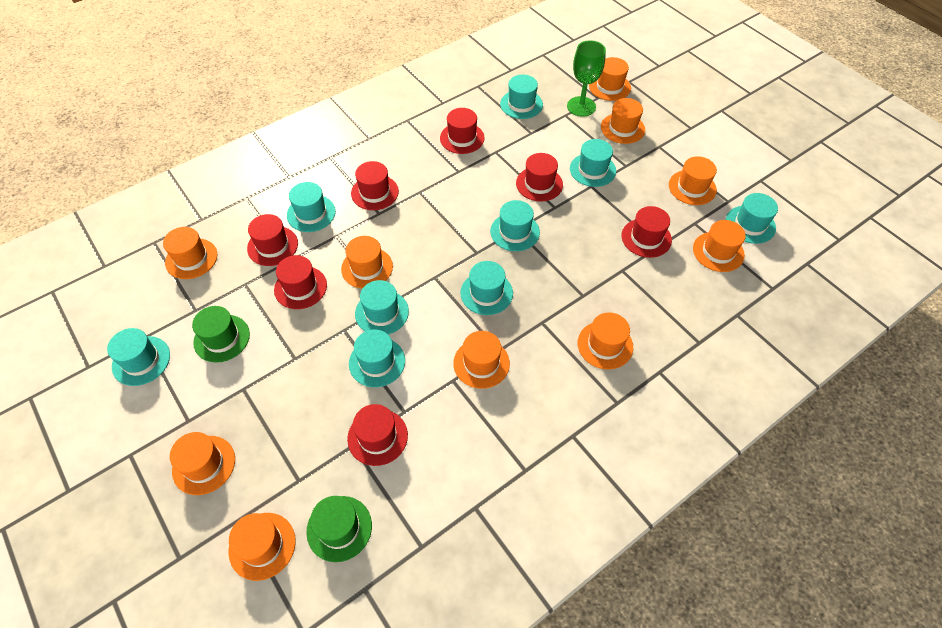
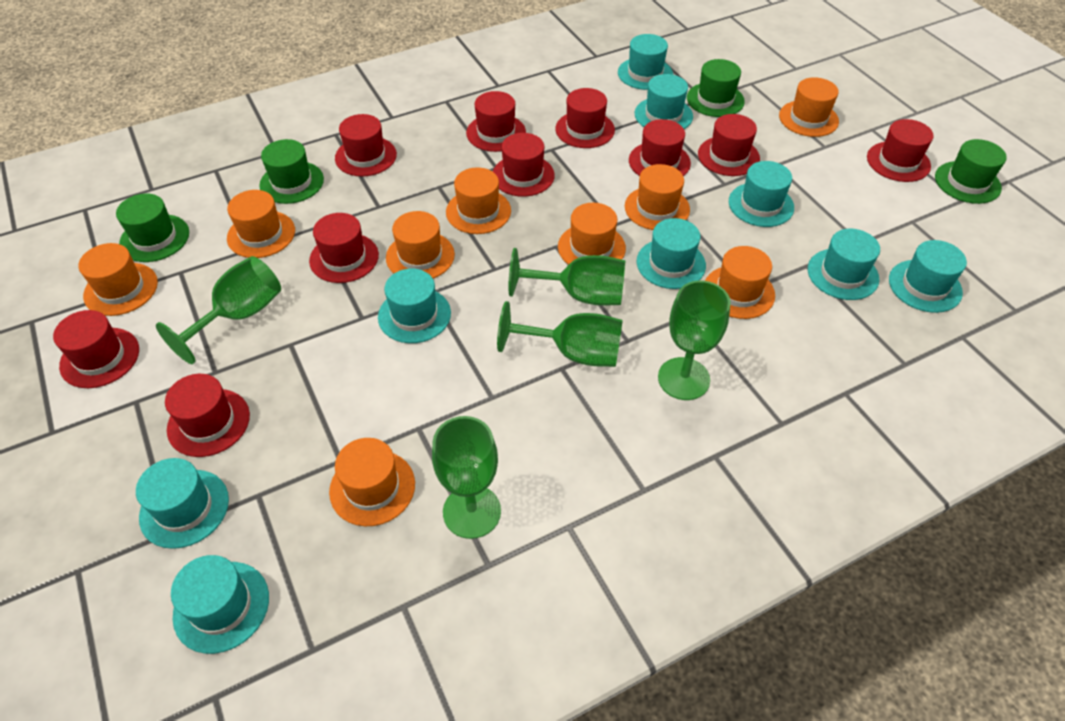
green goblet: [567,40,606,117] = 1 -> [156,256,281,364] [432,416,501,539] [497,301,623,367] [509,248,625,306] [658,281,731,400] = 5
green hat: [192,306,250,363] [306,496,372,562] = 2 -> [116,193,189,262] [259,139,324,204] [687,59,745,117] [935,139,1007,204] = 4
orange hat: [163,227,217,279] [170,432,235,495] [229,513,296,581] [341,236,393,289] [453,331,510,389] [578,312,633,370] [589,57,631,101] [601,98,645,144] [669,156,717,205] [693,220,746,272] = 10 -> [79,243,158,316] [227,190,295,258] [329,438,415,526] [386,211,455,279] [446,167,511,234] [558,203,626,265] [625,164,690,230] [705,246,775,319] [779,77,839,137] = 9
red hat: [247,214,298,266] [274,255,327,309] [347,404,408,466] [351,161,399,210] [440,108,485,154] [516,153,563,202] [622,206,672,258] = 7 -> [53,310,139,388] [165,374,250,457] [309,213,379,283] [335,114,397,176] [466,91,526,152] [493,133,555,197] [555,88,615,148] [629,119,691,176] [698,114,760,176] [867,119,934,182] = 10

